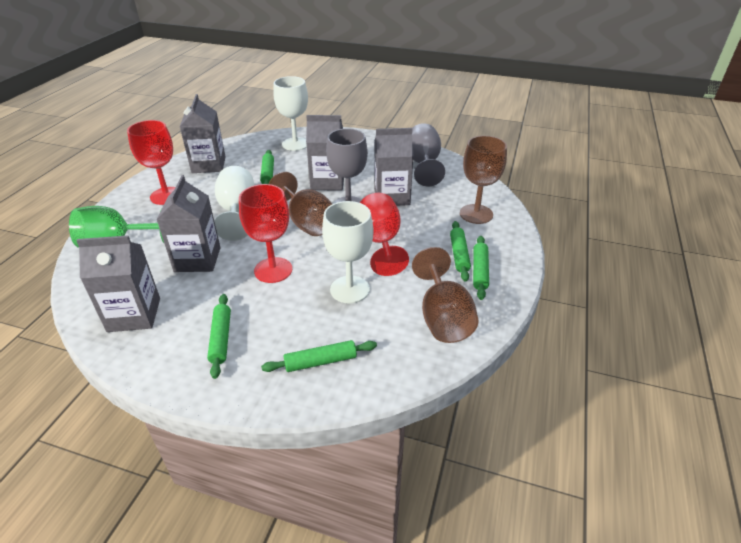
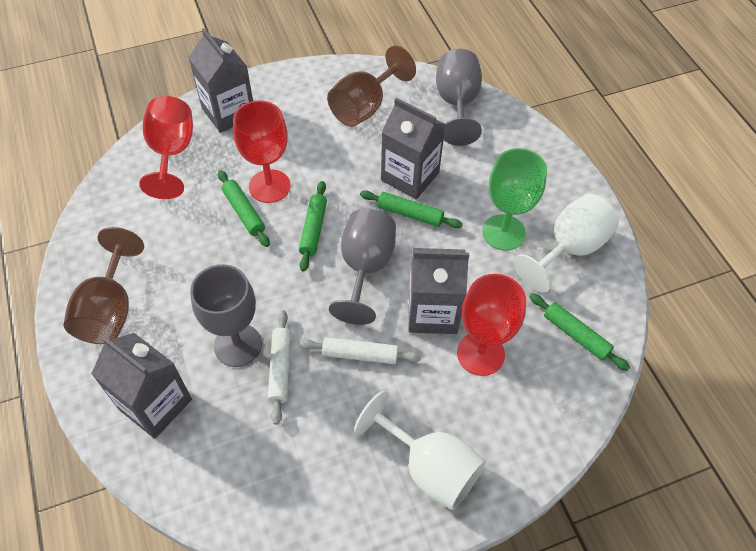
brown goblet: [269,172,332,236] [412,247,479,343] [460,136,507,224] = 3 -> [63,227,144,344] [327,46,416,127] = 2
green rolling pin: [207,294,231,379] [260,150,274,184] [261,340,377,372] [450,221,471,282] [473,236,489,300] = 5 -> [218,170,270,247] [299,181,327,272] [360,190,463,228] [529,293,630,371] = 4
grey carton: [76,236,160,332] [156,175,221,272] [180,94,226,173] [306,115,344,191] [374,128,414,206] = 5 -> [91,333,192,439] [188,28,253,133] [381,98,446,199] [409,248,469,334] = 4
grey goblet: [326,128,368,204] [412,123,445,186] = 2 -> [190,264,262,367] [329,209,396,325] [436,49,482,146] = 3
white goblet: [214,166,254,241] [273,76,308,151] [322,201,373,303] = 3 -> [354,390,486,510] [514,194,619,293] = 2
white rolling pin: none = 0 -> [268,310,291,425] [300,337,421,364] = 2

